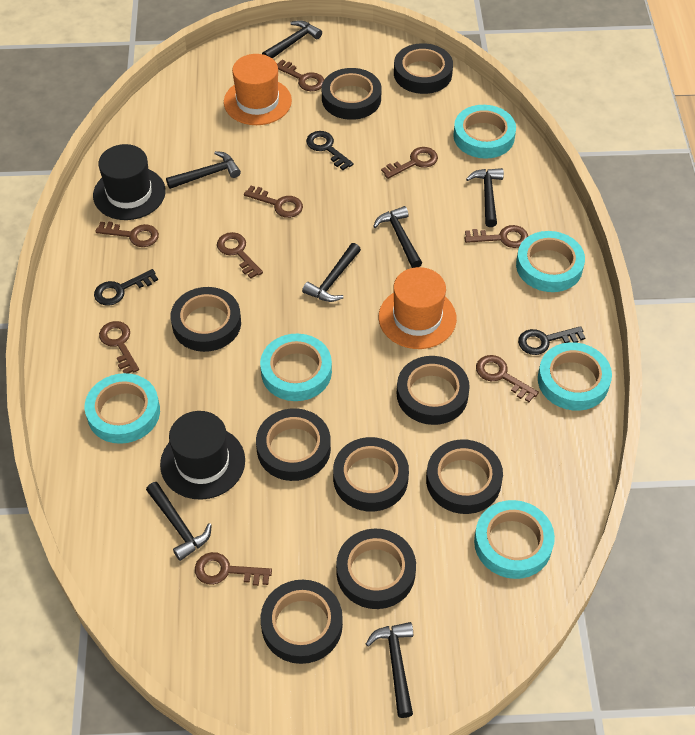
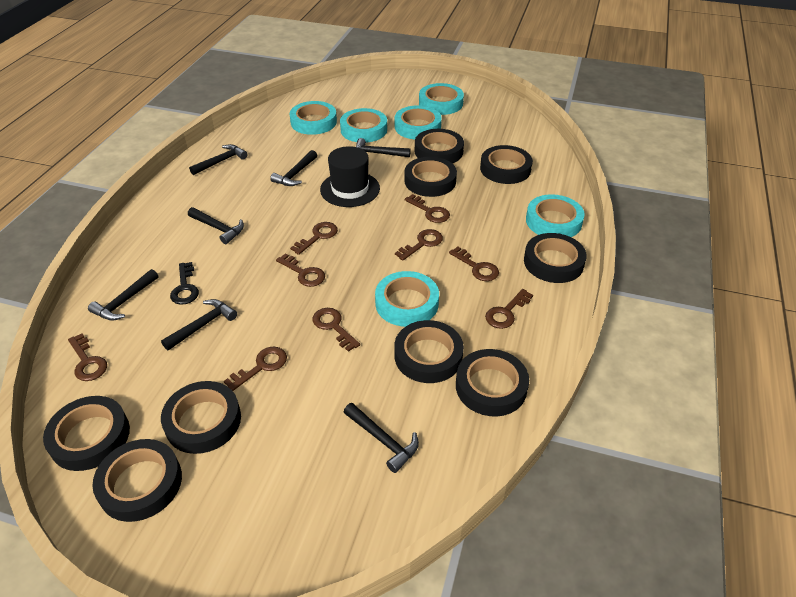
black hat: [93,144,166,220] [160,411,245,500] = 2 -> [320,146,380,207] = 1
black key: [94,269,158,306] [306,131,354,170] [518,326,586,355] = 3 -> [170,262,199,305] = 1
orange hat: [224,54,292,125] [379,267,457,349] = 2 -> none = 0

